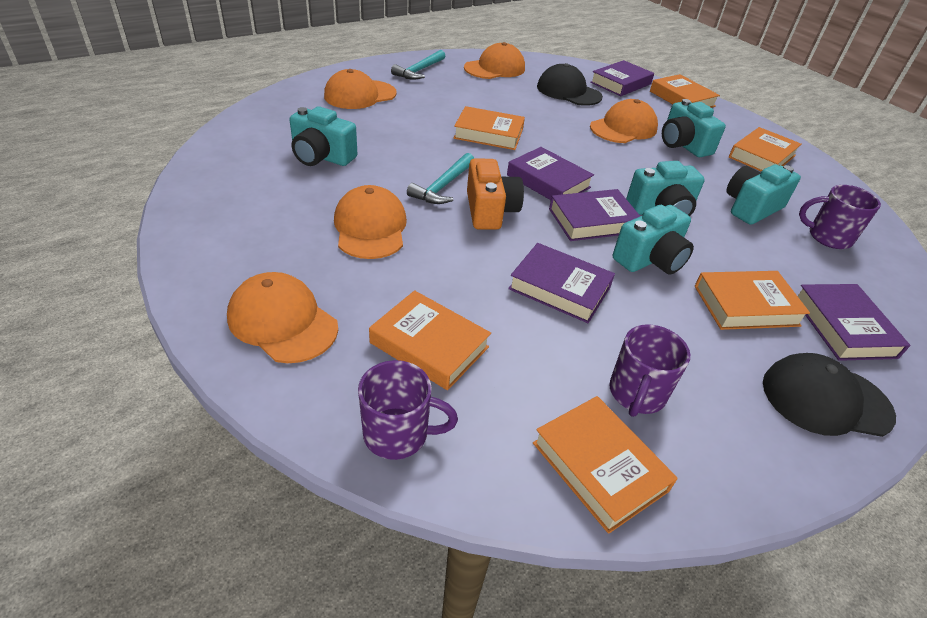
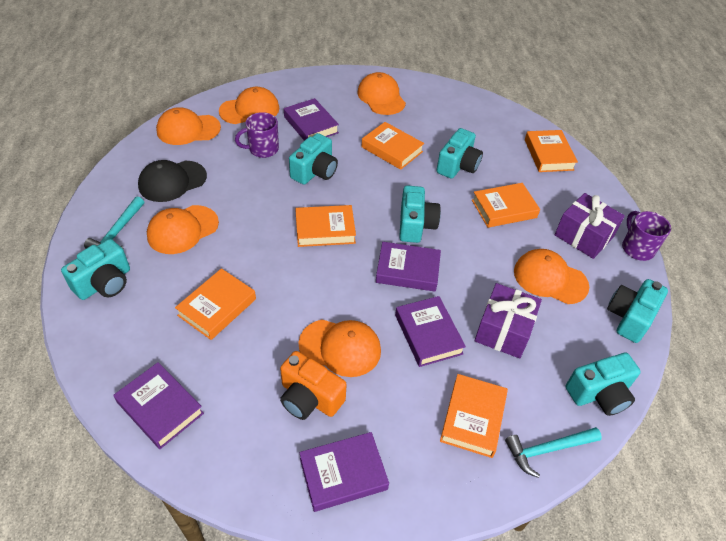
black cap: [537,63,603,106] [763,353,896,437] = 2 -> [138,160,207,202] = 1
orange cap: [227,272,338,363] [324,69,397,109] [334,185,407,259] [464,42,525,79] [590,99,658,143] = 5 -> [147,205,219,254] [156,107,221,145] [219,87,279,124] [298,320,381,377] [358,72,406,115] [514,249,589,304] = 6
purple gift: none = 0 -> [475,283,542,358] [555,193,625,259] = 2
purple mug: [358,360,458,460] [609,324,690,417] [799,185,881,249] = 3 -> [235,112,279,158] [622,211,671,261] = 2
turquoise camera: [289,106,357,166] [613,205,694,274] [626,161,705,216] [662,99,726,157] [726,164,801,225] = 5 -> [61,239,130,300] [289,133,338,185] [399,185,441,243] [436,128,483,179] [566,353,641,416] [607,279,668,343] = 6

